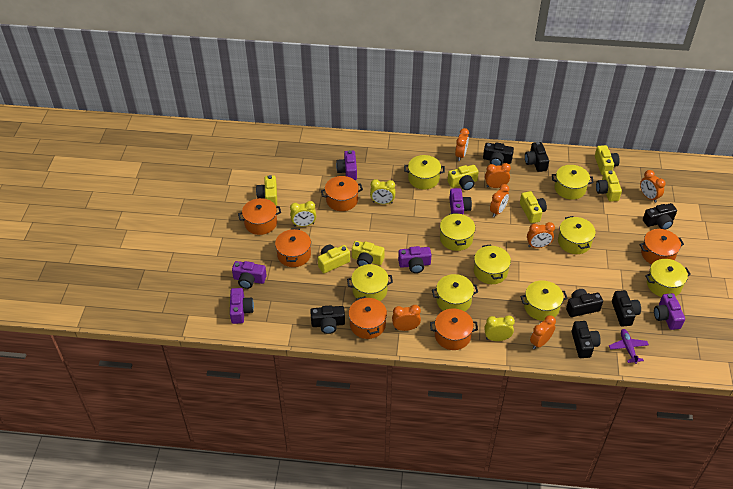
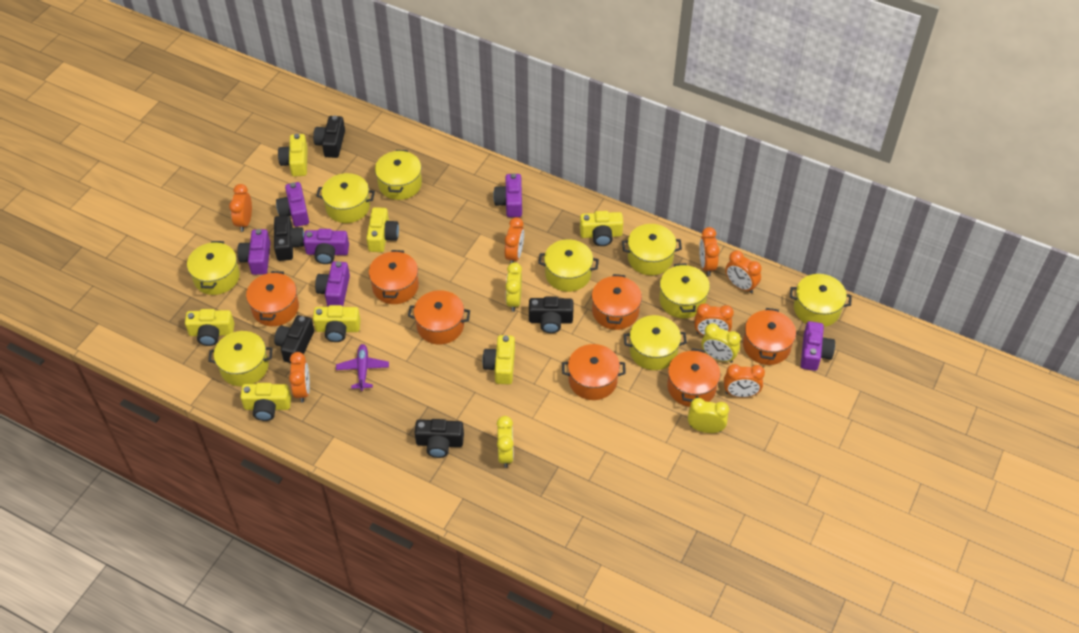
black camera: [310,305,345,334] [483,142,514,166] [525,142,549,172] [566,289,603,317] [572,321,601,358] [612,290,641,327] [643,203,677,230] = 7 -> [274,215,304,261] [274,315,314,363] [313,116,345,158] [414,419,464,458] [529,296,573,333] = 5
orange pot: [238,198,281,235] [275,228,311,267] [321,176,363,211] [349,296,387,339] [430,308,478,350] [639,229,684,264] = 6 -> [246,271,299,326] [369,250,419,304] [408,290,470,344] [562,344,626,400] [592,274,642,330] [667,348,721,407] [743,308,796,365] = 7
yellow clock: [290,201,316,227] [370,179,395,204] [484,316,515,341] = 3 -> [497,416,514,468] [505,262,522,312] [688,398,729,433] [701,323,741,363] = 4

